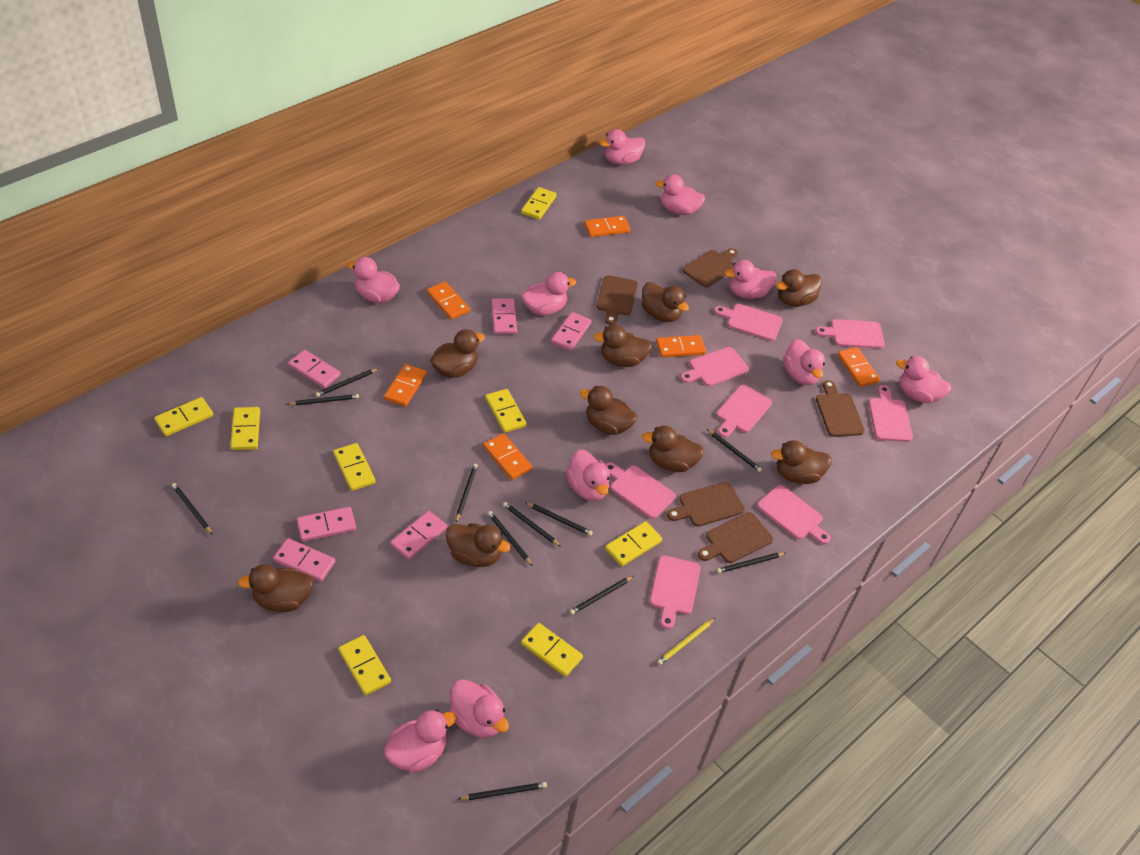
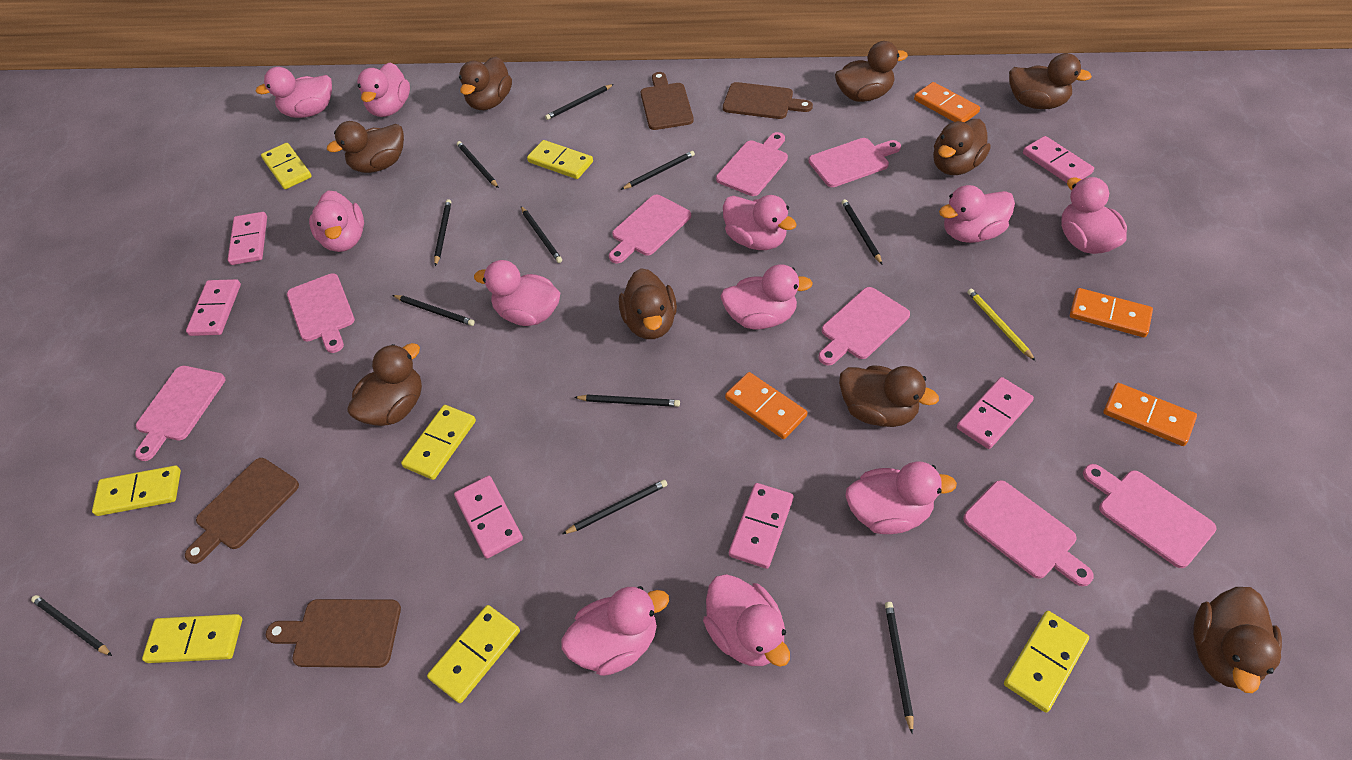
brown cutting board: [597,275,638,325] [667,482,745,527] [683,248,738,287] [698,512,773,563] [816,380,865,437] = 5 -> [185,458,299,564] [266,599,401,668] [641,72,694,130] [723,82,813,119] = 4
orange domino: [384,364,427,407] [427,282,470,319] [483,433,532,480] [584,216,630,237] [656,335,706,357] [837,347,880,387] = 6 -> [725,372,807,439] [914,82,980,122] [1070,288,1153,337] [1103,383,1197,446] = 4
pink duck: [347,257,400,303] [383,710,457,773] [449,679,509,738] [521,272,576,316] [566,449,610,501] [600,129,645,165] [655,174,705,215] [724,260,776,299] [783,339,825,385] [896,356,951,403] = 10 -> [255,67,332,118] [309,191,364,252] [357,62,410,117] [474,260,560,326] [561,586,669,676] [703,574,790,667] [720,264,813,329] [723,195,797,250] [845,461,957,534] [939,185,1015,243] [1061,177,1127,254] = 11
yellow domino: [154,397,213,436] [230,407,260,450] [333,443,376,491] [338,635,391,696] [485,389,527,433] [521,187,557,220] [521,623,583,677] [605,521,662,566] = 8 -> [92,466,181,516] [142,614,242,663] [261,143,312,189] [401,405,476,480] [427,605,520,703] [527,140,593,179] [1004,611,1089,712] = 7

